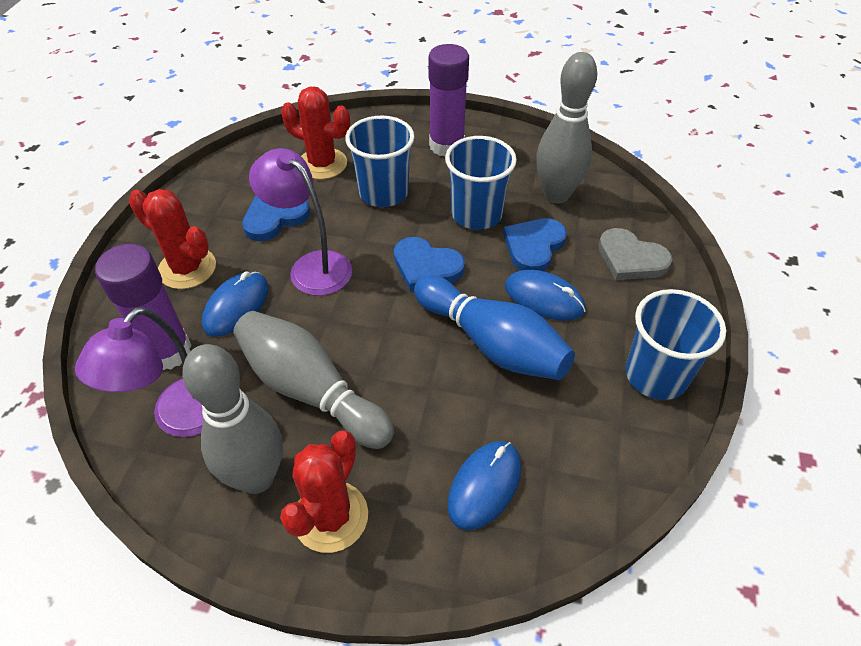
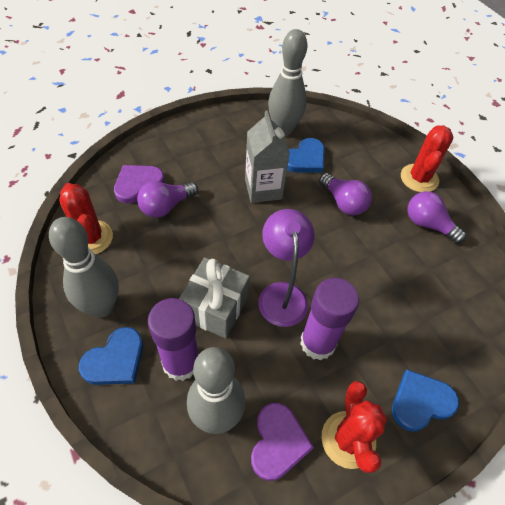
blue bowling pin: [414,276,575,380] = 1 -> none = 0
blue cup: [345,116,415,207] [445,136,517,230] [626,289,726,400] = 3 -> none = 0
blue mouse: [202,271,269,337] [447,441,521,530] [505,270,586,321] = 3 -> none = 0
grey carton: none = 0 -> [245,111,290,203] = 1
grey gift: none = 0 -> [179,257,250,338] = 1
grey heart: [598,228,673,280] = 1 -> none = 0
purple heart: none = 0 -> [114,165,164,204] [251,403,314,481] = 2
purple lamp: [75,307,203,437] [249,148,352,296] = 2 -> [258,209,315,327] = 1
purple light bulb: none = 0 -> [137,181,198,218] [319,173,372,215] [407,191,466,244] = 3

